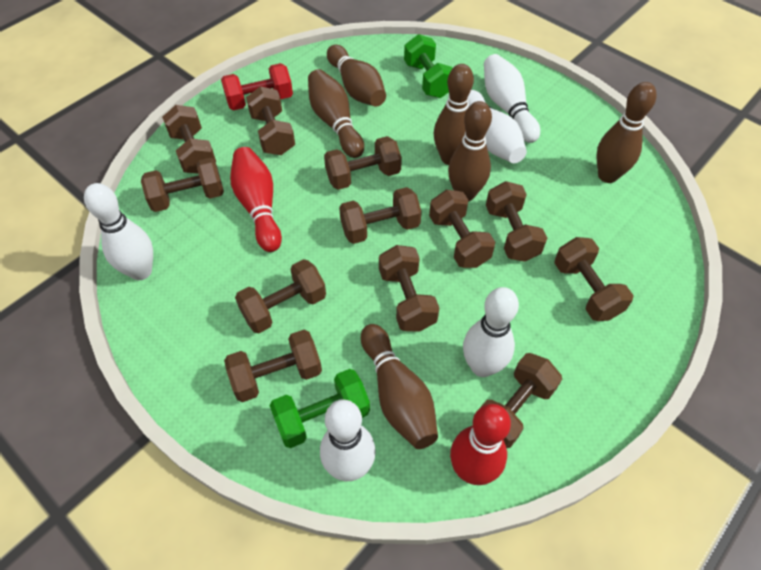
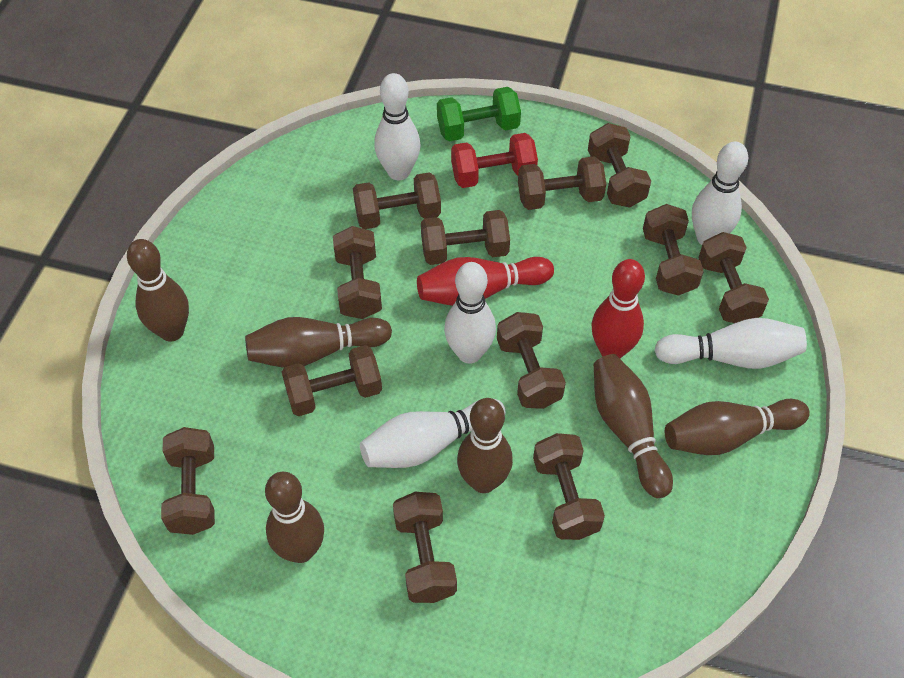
green dumbbell: [269,369,370,448] [404,34,453,98] = 2 -> [437,87,521,141] = 1

